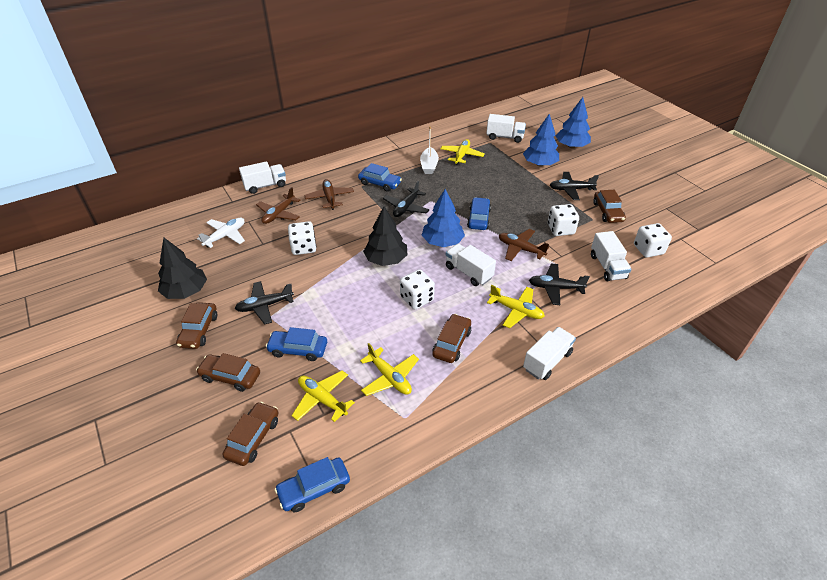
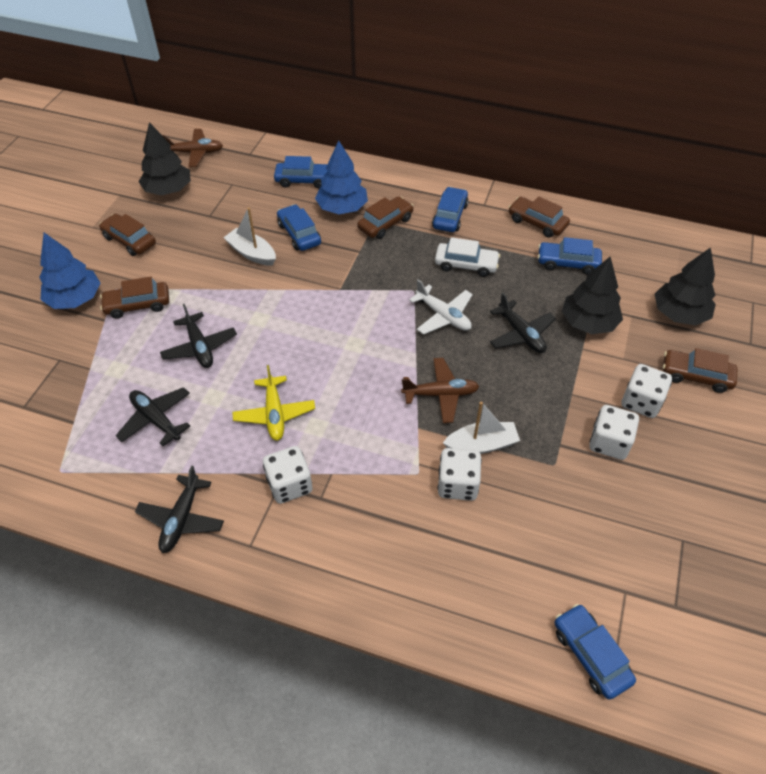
black tree: [158,238,207,299] [363,206,408,266] = 2 -> [139,122,191,195] [562,257,623,334] [655,247,716,325] = 3
blue car: [266,327,327,361] [274,457,350,512] [358,163,402,192] [467,197,491,230] = 4 -> [274,156,327,189] [277,204,321,251] [432,187,469,232] [538,237,602,275] [555,604,636,699] = 5
blue tree: [422,189,465,247] [523,113,559,166] [556,97,591,148] = 3 -> [39,233,100,309] [315,141,368,214] = 2
brown plane: [256,187,300,224] [304,179,354,210] [499,229,549,261] = 3 -> [162,129,223,167] [401,358,479,423] = 2
white boat: [420,126,439,174] = 1 -> [223,207,276,266] [443,401,520,454] = 2
white car: none = 0 -> [435,237,500,277] = 1
white truck: [239,161,286,194] [446,244,496,286] [486,114,526,143] [523,327,576,380] [591,231,632,282] = 5 -> none = 0
yellow plane: [292,370,355,422] [360,343,419,396] [440,139,485,165] [487,285,545,328] = 4 -> [232,365,315,441] = 1

